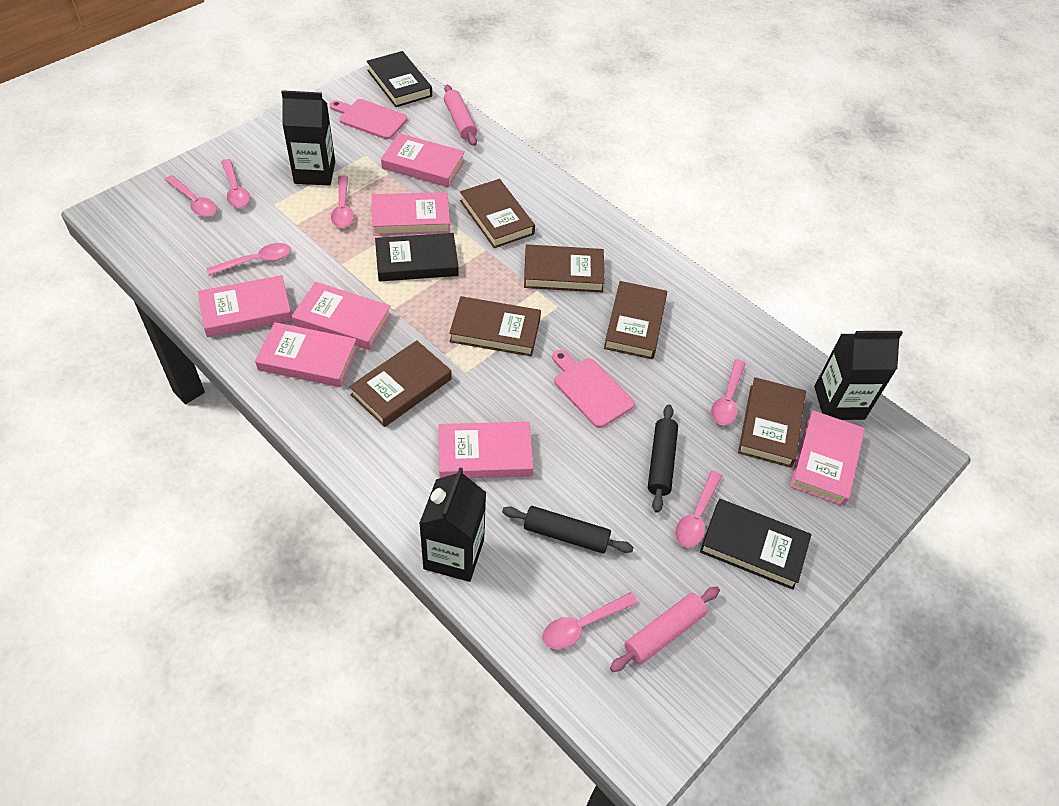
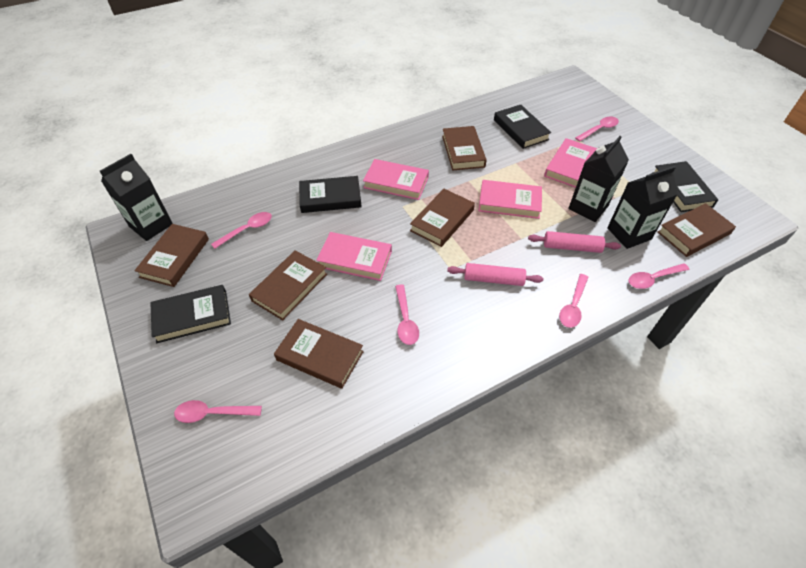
black book: [367,51,432,107] [375,233,459,281] [700,499,811,590] = 3 -> [150,285,231,343] [299,176,362,213] [494,105,551,149] [652,161,718,212] = 4
black rolling pin: [502,506,634,553] [648,404,678,513] = 2 -> none = 0
pink book: [198,275,292,337] [255,322,358,387] [292,282,391,350] [372,192,450,236] [381,133,465,187] [439,422,533,478] [790,410,865,506] = 7 -> [316,232,392,281] [363,159,429,200] [479,180,542,219] [544,138,597,188] = 4
pink cutting board: [330,99,408,139] [552,350,635,428] = 2 -> none = 0
pink spoon: [165,175,217,217] [206,243,291,276] [221,159,250,208] [331,175,354,228] [542,592,638,650] [675,470,722,548] [711,359,746,425] = 7 -> [174,400,262,423] [211,212,272,249] [395,285,419,345] [559,274,588,328] [575,116,619,142] [629,263,689,289] = 6

